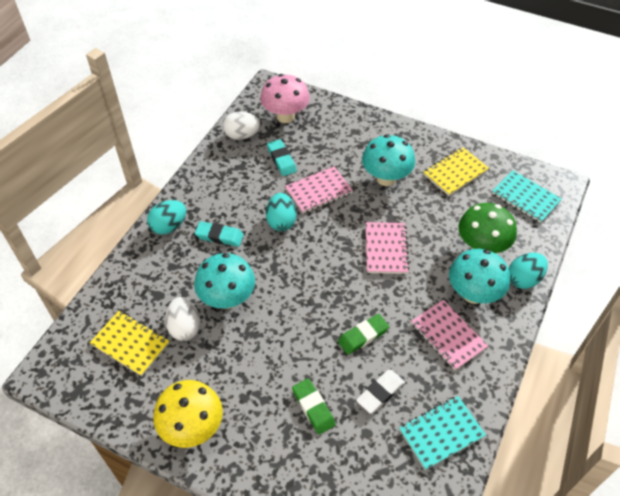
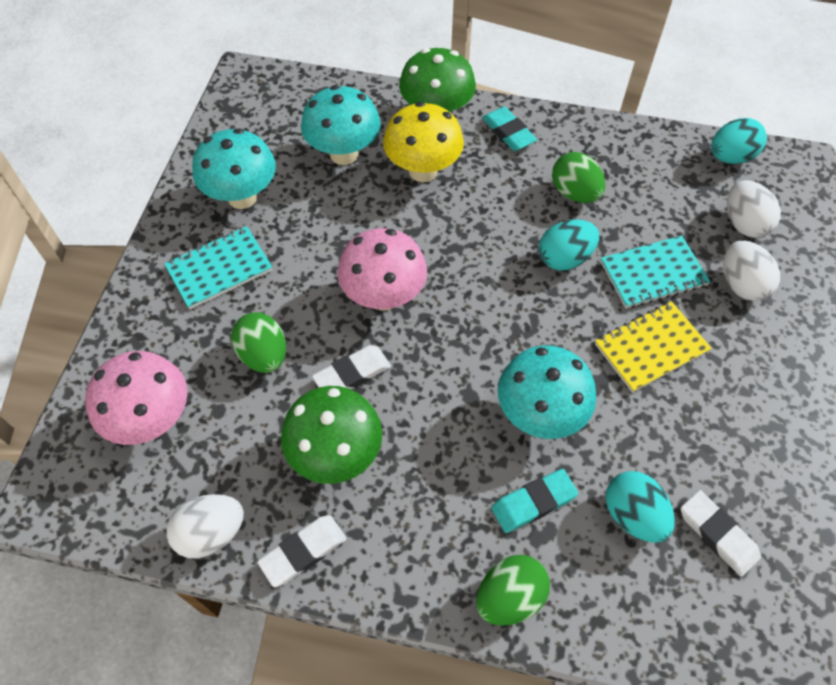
green egg: none = 0 -> [231,312,286,373] [476,555,550,626] [552,152,605,203] = 3
green eraser: [292,378,336,434] [338,314,389,355] = 2 -> none = 0
green mushroom: [458,203,517,253] = 1 -> [281,386,382,484] [399,48,476,112] = 2
pink mushroom: [260,74,310,123] = 1 -> [85,351,188,445] [337,228,427,311] = 2
pink notebook: [285,166,353,214] [366,222,410,274] [411,300,488,370] = 3 -> none = 0
white egg: [165,297,201,341] [223,111,260,140] = 2 -> [167,494,244,558] [723,240,780,301] [727,180,781,238] = 3
white eraser: [356,370,405,414] = 1 -> [257,515,347,587] [312,345,391,389] [680,490,761,577] = 3
yellow notebook: [90,311,169,376] [423,147,489,196] = 2 -> [595,301,712,393] = 1

